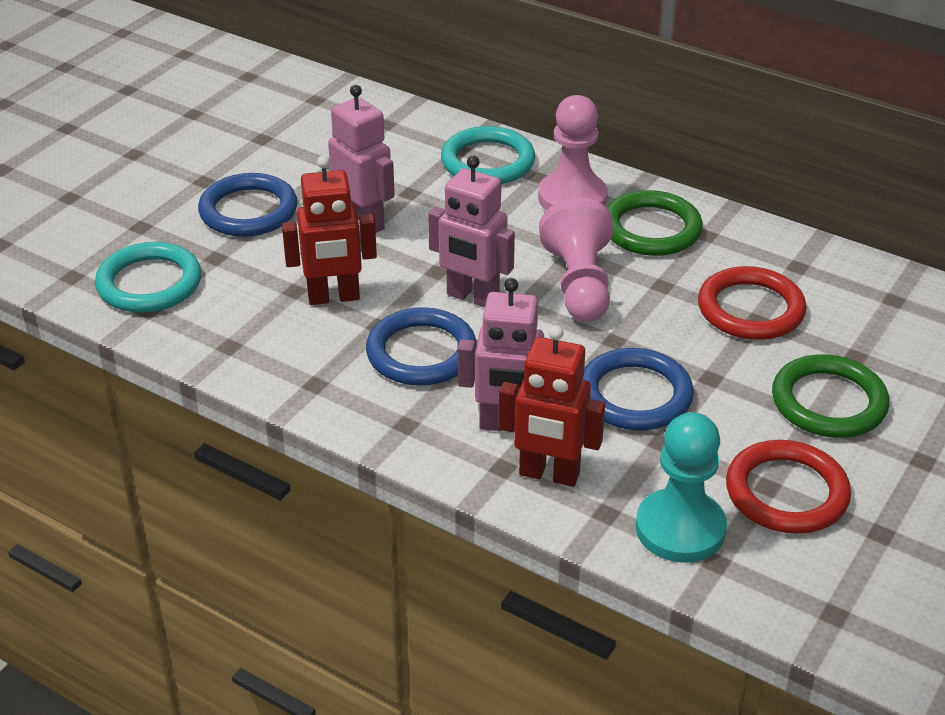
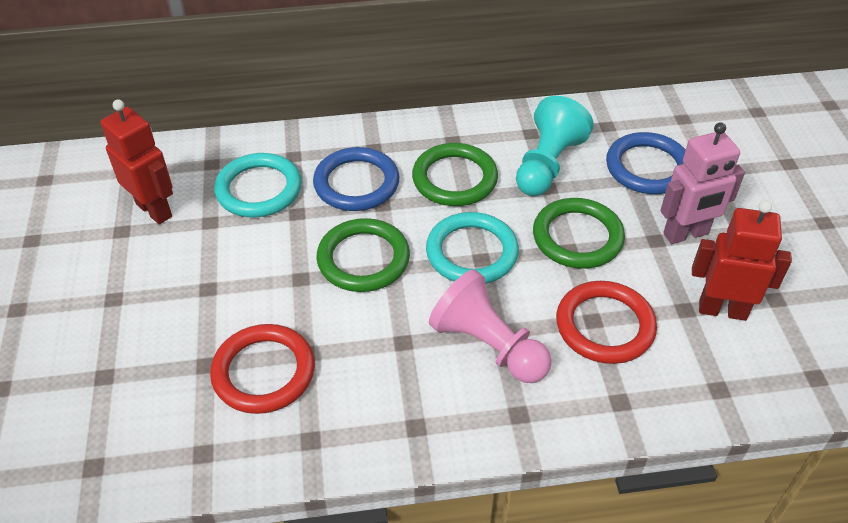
blue ring: [198,173,297,237] [366,307,477,386] [582,348,694,430] = 3 -> [313,147,399,211] [606,132,686,194] = 2
green ring: [606,190,703,256] [772,354,889,438] = 2 -> [316,218,410,292] [412,143,498,206] [533,198,625,269] = 3
pink pawn: [538,95,608,210] [539,198,614,322] = 2 -> [429,269,552,383] = 1
pink robot: [328,85,395,233] [428,156,515,307] [458,278,544,432] = 3 -> [660,122,745,244] = 1

